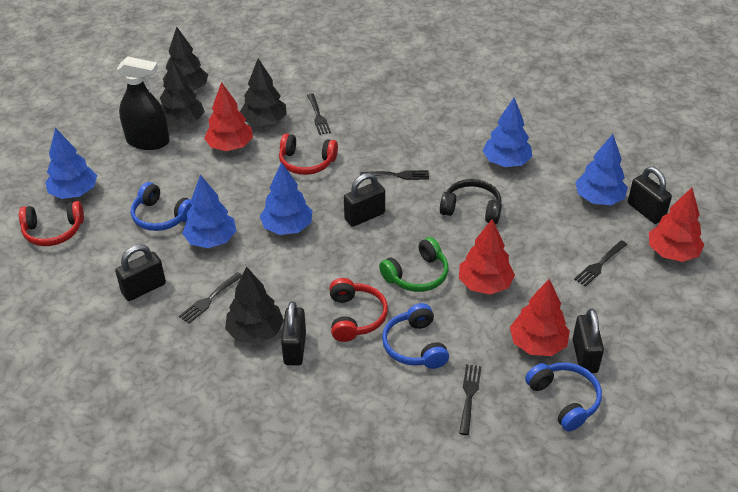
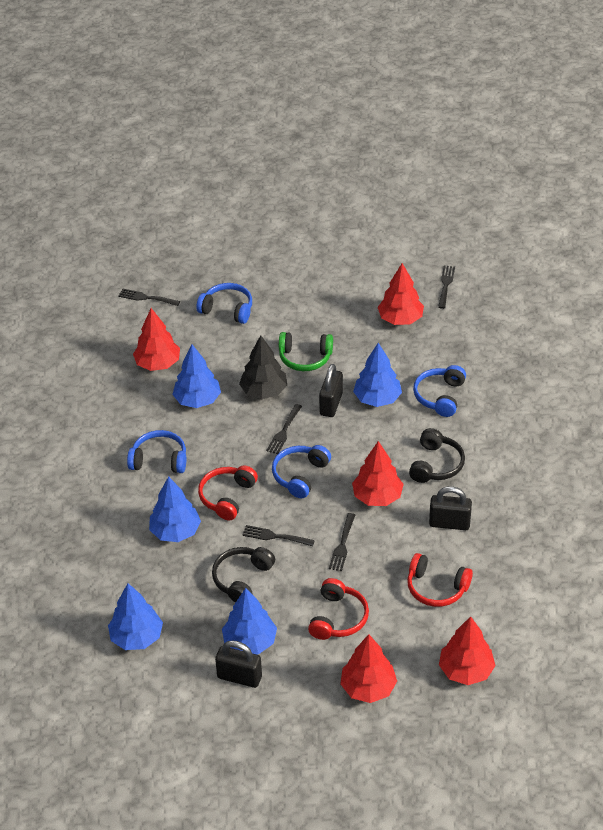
black headphones: [440,179,502,224] = 1 -> [212,547,275,603] [409,428,465,483] = 2
black padlock: [115,245,166,301] [281,301,306,366] [344,173,385,227] [572,309,604,373] [628,167,672,224] = 5 -> [215,640,262,688] [319,364,343,417] [429,486,472,530] = 3
black spray bottle: [117,56,170,150] = 1 -> none = 0
black tree: [160,59,205,127] [163,27,208,91] [225,267,284,344] [240,58,287,126] = 4 -> [239,335,287,399] = 1
blue headphones: [131,182,192,231] [382,303,449,369] [525,362,602,432] = 3 -> [127,430,186,473] [196,283,252,324] [272,445,331,498] [413,365,466,417] = 4
red tree: [204,82,253,151] [459,219,515,295] [510,279,570,356] [649,187,704,262] = 4 -> [133,308,180,371] [340,634,397,703] [352,441,404,506] [378,263,424,325] [439,616,496,685] = 5

